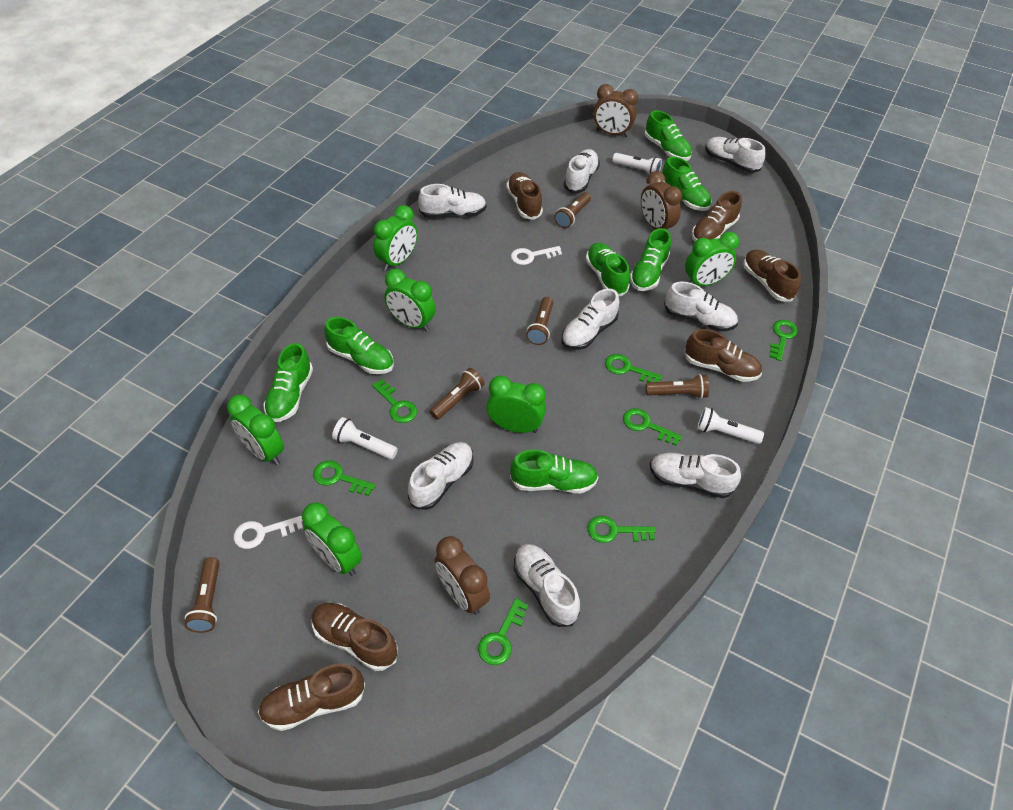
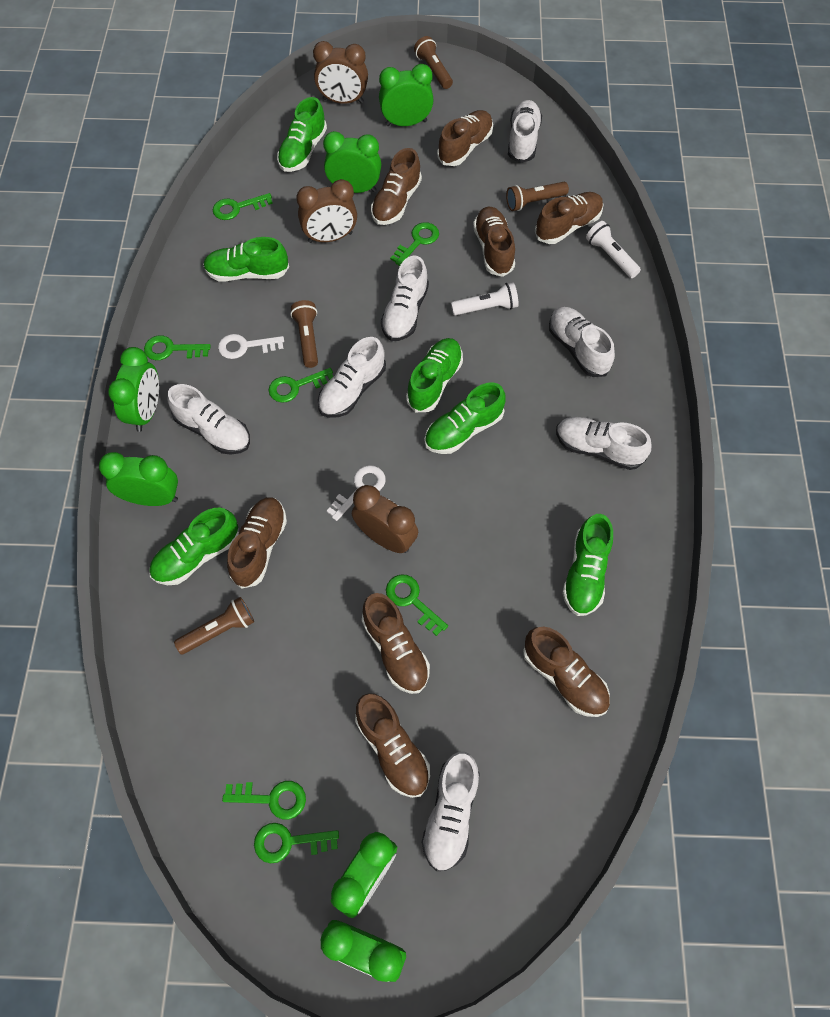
brown flashlight: [184,557,220,633] [429,368,484,420] [526,297,553,345] [554,192,591,228] [645,374,709,399] = 5 -> [174,597,254,655] [290,300,318,368] [414,36,453,89] [506,182,569,211] = 4
brown shoe: [258,664,365,731] [312,603,398,671] [506,172,543,220] [684,329,762,382] [692,191,742,241] [743,249,801,301] = 6 -> [227,497,287,589] [355,693,430,798] [362,593,430,694] [371,148,422,225] [437,110,493,166] [473,207,515,277] [523,627,610,717] [535,192,603,244] = 8
green shoe: [263,343,313,422] [325,317,394,374] [510,449,598,493] [586,243,630,296] [630,228,671,291] [644,110,692,161] [661,156,712,211] = 7 -> [149,507,239,585] [203,237,289,281] [277,97,327,172] [406,338,463,412] [424,382,506,454] [562,514,613,616] = 6
white flashlight: [332,417,398,460] [612,153,662,174] [697,407,764,444] = 3 -> [451,282,519,315] [586,221,641,278] = 2
white shoe: [408,442,474,510] [418,184,487,218] [514,544,580,627] [561,289,619,350] [564,149,600,193] [650,453,741,498] [664,282,738,331] [705,137,766,173] = 8 -> [168,384,250,454] [318,337,386,418] [381,256,429,341] [422,752,480,871] [508,100,542,163] [549,307,615,377] [556,417,652,470] = 7

